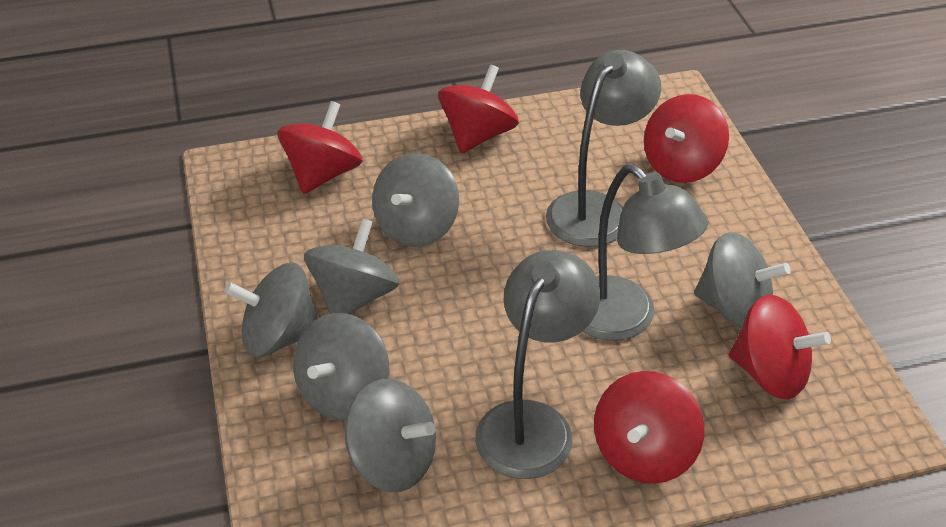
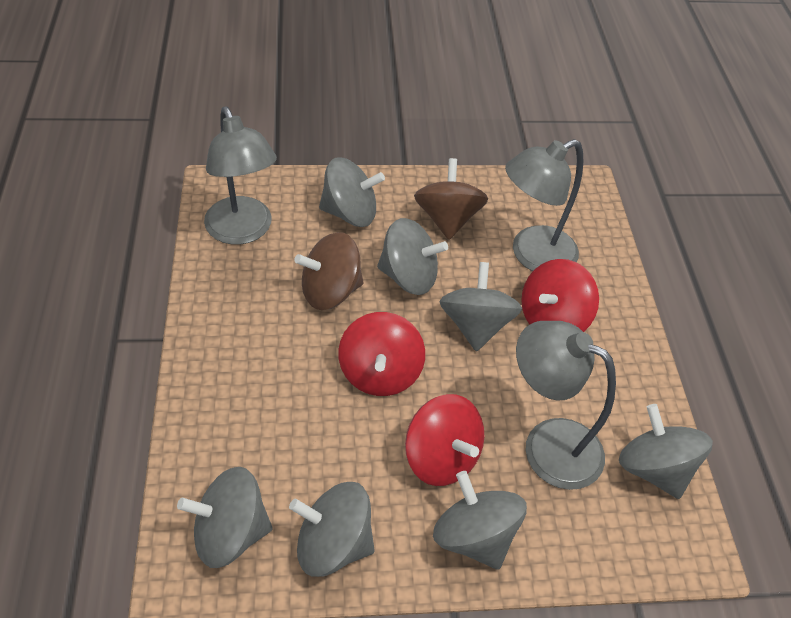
brown spinning top: none = 0 -> [294,232,364,310] [414,158,488,240] = 2
grey spinning top: [224,263,318,357] [293,313,389,420] [304,218,399,314] [345,379,436,492] [372,153,459,247] [694,232,791,328] = 6 -> [177,467,273,568] [289,482,375,577] [319,158,385,227] [377,218,448,295] [433,471,527,570] [439,262,522,352] [619,404,713,499] = 7
red spinning top: [277,101,363,194] [438,64,519,153] [594,371,704,484] [644,94,729,183] [729,295,831,399] = 5 -> [338,312,425,396] [405,394,484,486] [521,259,599,332] = 3

